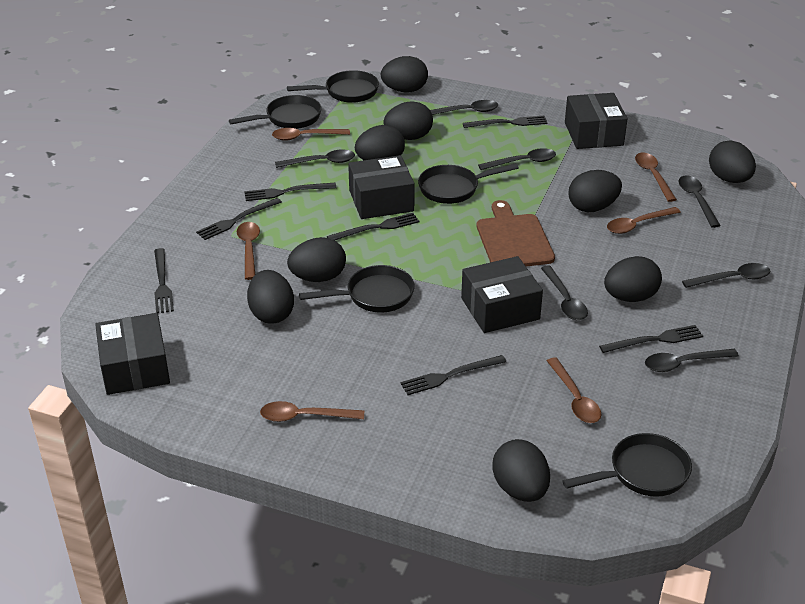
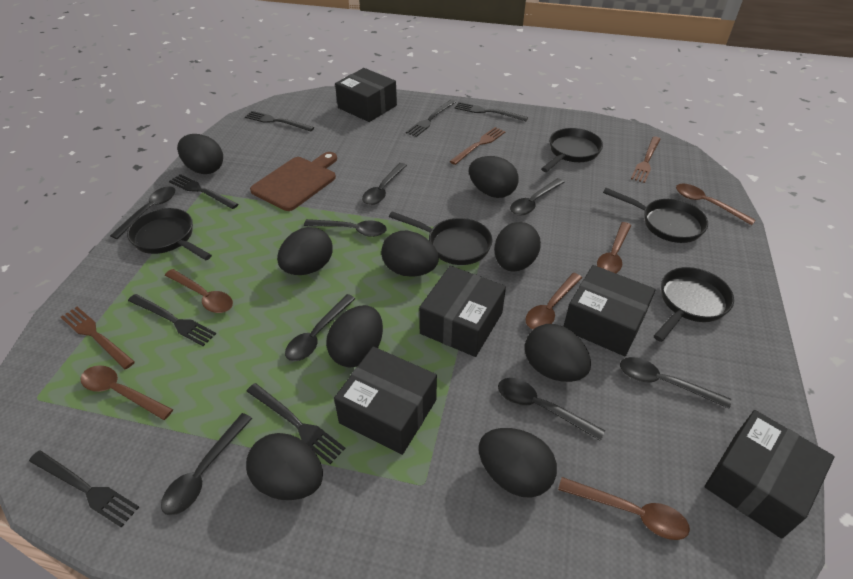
black box: [95,313,170,395] [348,155,415,219] [461,256,543,333] [565,93,628,149] = 4 -> [334,347,437,455] [335,68,397,122] [419,266,506,357] [563,265,656,356] [705,410,835,539] = 5
black spoon: [275,149,355,168] [430,100,498,115] [478,148,556,170] [541,265,588,320] [645,349,739,372] [679,175,721,228] [682,263,770,288] = 7 -> [110,186,175,239] [161,413,252,516] [285,294,355,361] [304,219,387,237] [362,163,407,205] [498,378,605,441] [510,178,565,216] [620,357,731,409] = 8
brown fork: none = 0 -> [61,307,135,369] [449,127,506,165] [631,136,660,183] = 3

